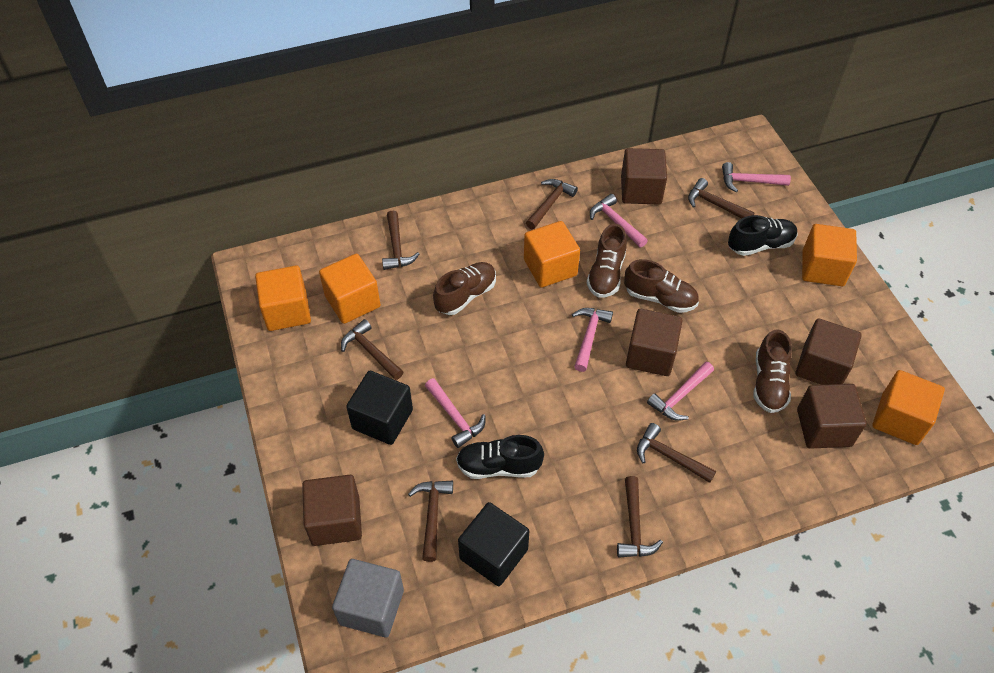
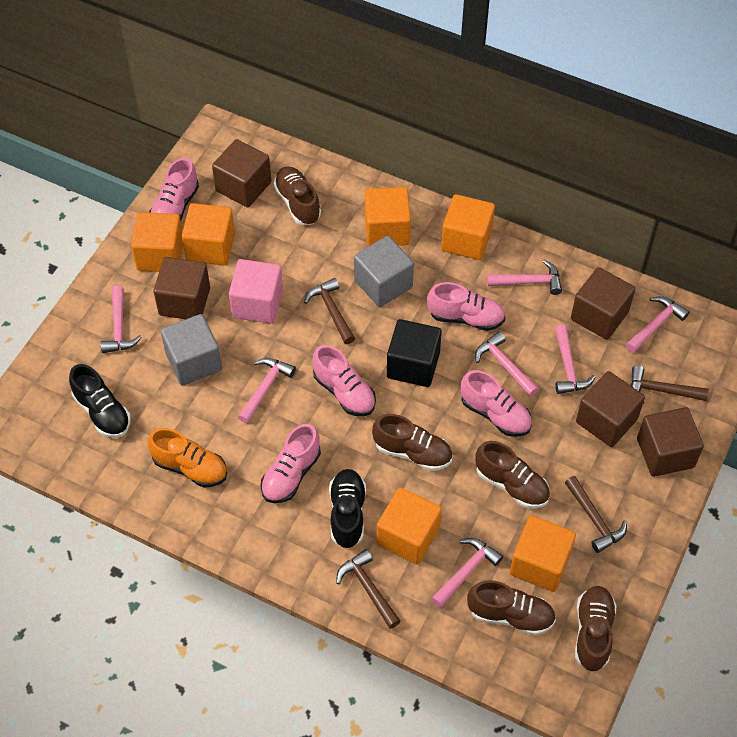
black cube: [346,371,413,445] [458,502,529,586] = 2 -> [387,319,442,387] = 1
brown hammer: [341,319,404,380] [382,210,419,270] [408,481,453,562] [526,179,578,229] [617,476,663,557] [637,423,716,483] [688,178,755,219] = 7 -> [304,278,355,344] [336,549,401,629] [565,476,627,553] [631,365,709,404] = 4
brown shoe: [433,262,496,315] [587,224,627,298] [624,259,699,313] [753,329,792,413] = 4 -> [273,166,321,225] [372,414,452,471] [467,580,556,636] [475,441,550,509] [575,586,617,671] = 5
grey cube: [332,559,404,637] = 1 -> [161,314,222,385] [354,236,414,307] = 2
orange cube: [255,265,311,331] [319,254,381,324] [524,221,580,288] [802,224,857,286] [872,370,945,445] = 5 -> [131,212,183,272] [182,203,235,265] [365,187,411,247] [377,487,442,565] [441,194,495,260] [510,515,576,592] = 6
orange shoe: none = 0 -> [147,428,227,488] = 1
pink cube: none = 0 -> [229,259,283,324] = 1
pink hammer: [425,378,485,448] [572,308,613,372] [590,194,648,248] [647,362,714,421] [722,162,791,192] = 5 -> [101,286,142,353] [238,358,296,423] [431,538,503,608] [475,331,539,397] [487,260,562,295] [555,324,596,394] [626,296,690,353] = 7
pink shoe: none = 0 -> [149,158,199,220] [261,424,321,503] [312,345,376,416] [427,282,505,331] [461,370,532,437] = 5

